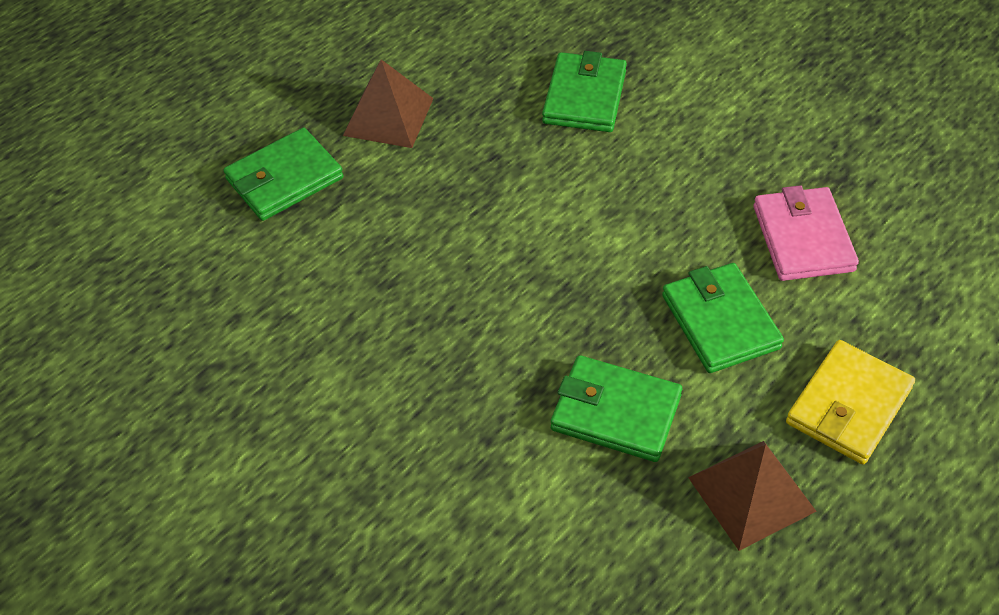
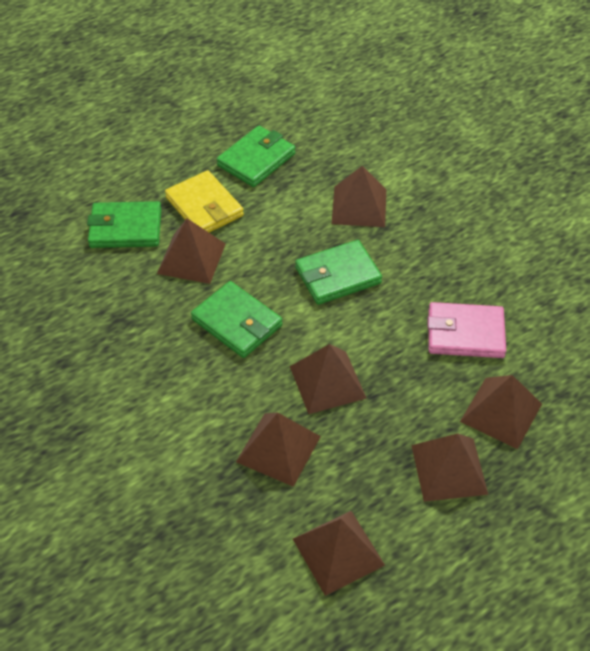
brown pyramid: [343,59,434,148] [688,441,816,551] = 2 -> [157,218,226,284] [236,413,321,487] [290,344,367,414] [293,511,385,596] [332,166,386,227] [411,434,488,502] [460,375,542,449] = 7

